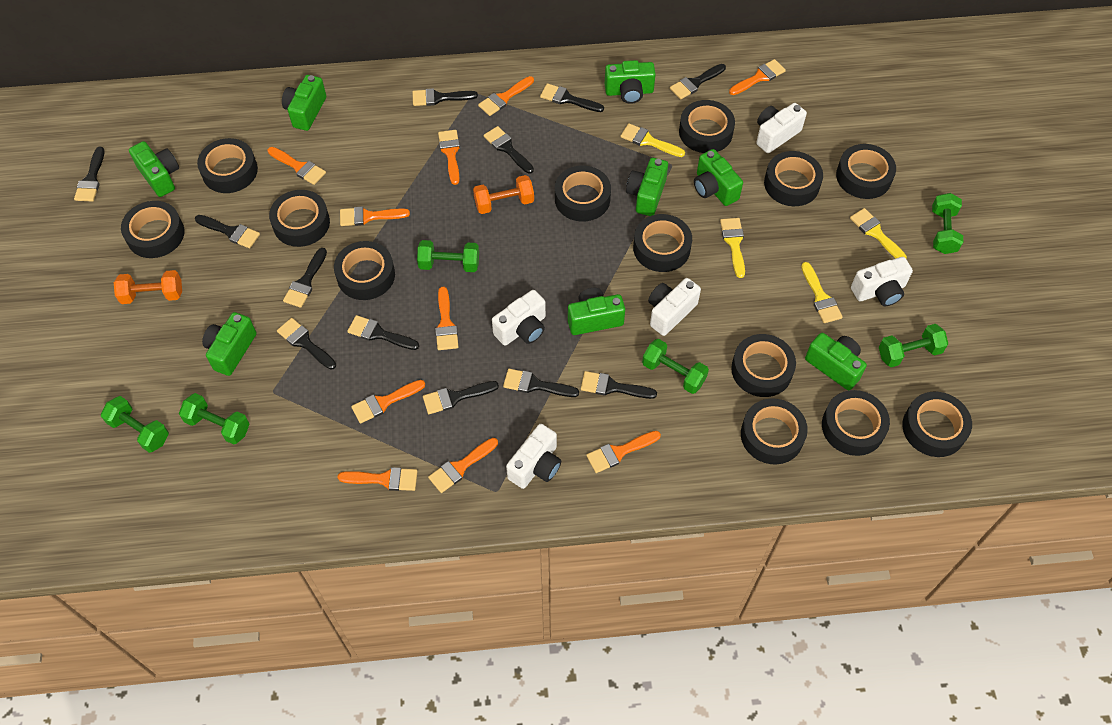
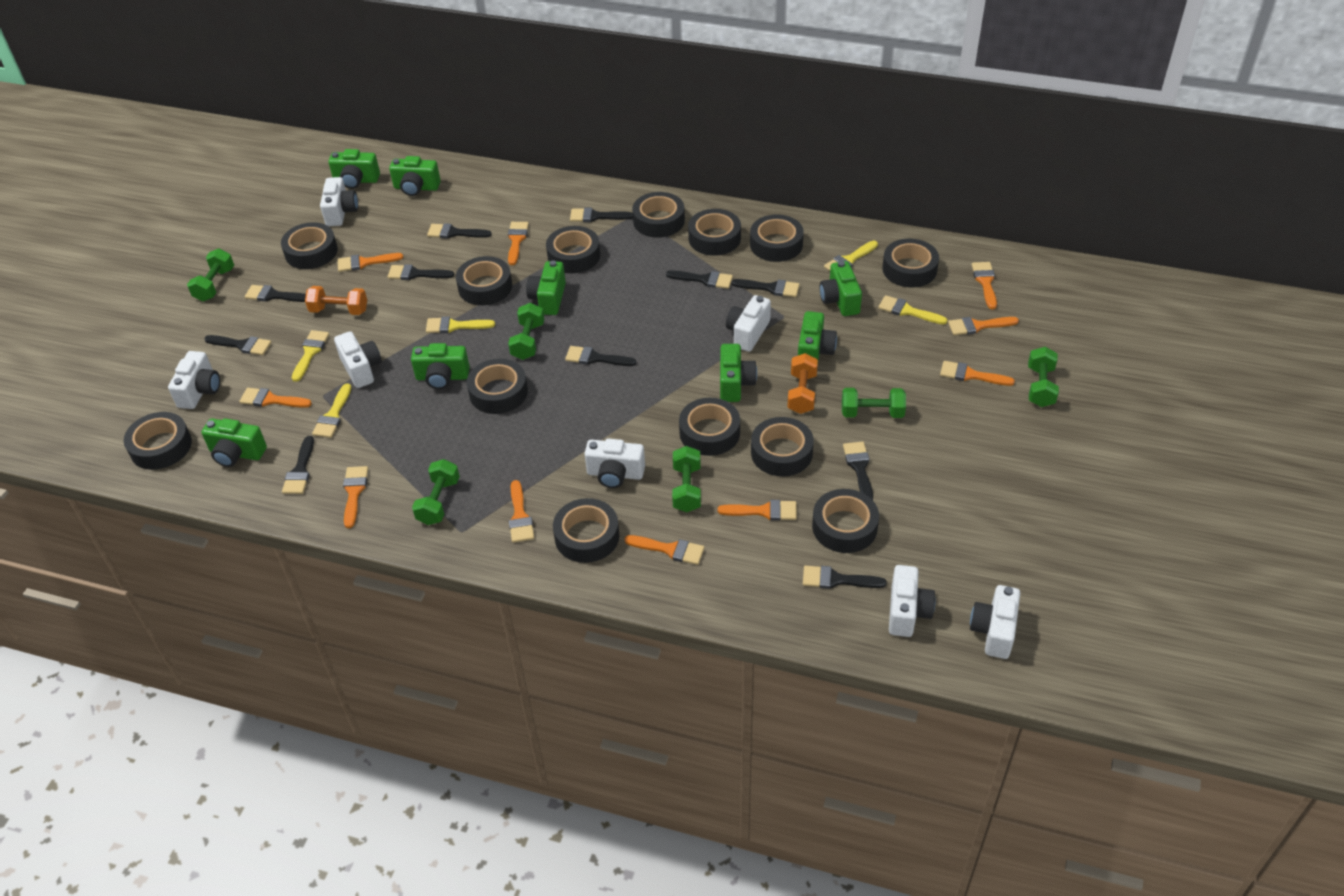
black brush: [74,147,105,202] [195,215,260,248] [277,318,336,370] [283,248,327,308] [347,315,419,350] [412,88,478,106] [423,381,499,414] [484,126,534,174] [503,369,579,397] [540,83,604,112] [581,371,657,399] [670,64,726,99] = 12 -> [204,335,272,355] [245,285,306,302] [282,436,314,494] [388,264,454,280] [427,223,492,238] [565,346,636,366] [570,208,633,222] [666,270,733,289] [732,279,800,297] [803,566,886,589] [843,441,873,500] = 11
white camera: [492,290,546,346] [506,424,561,489] [648,278,701,336] [756,103,807,153] [851,257,913,306] = 5 -> [168,351,220,409] [320,177,358,226] [334,331,382,388] [584,439,645,488] [726,295,771,352] [889,565,936,637] [970,585,1020,659] = 7
yellow brush: [621,123,685,157] [720,218,745,278] [801,262,843,323] [850,208,907,258] = 4 -> [292,330,329,382] [312,383,352,438] [426,316,495,333] [824,241,878,271] [878,295,948,325] = 5

